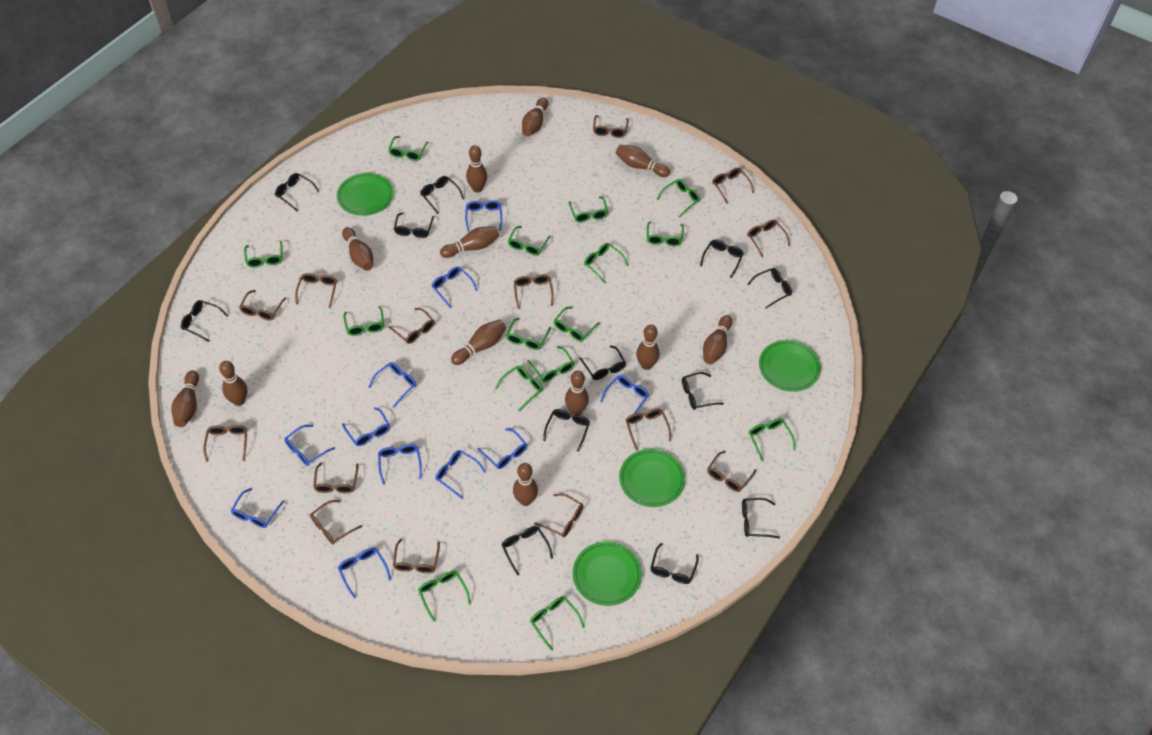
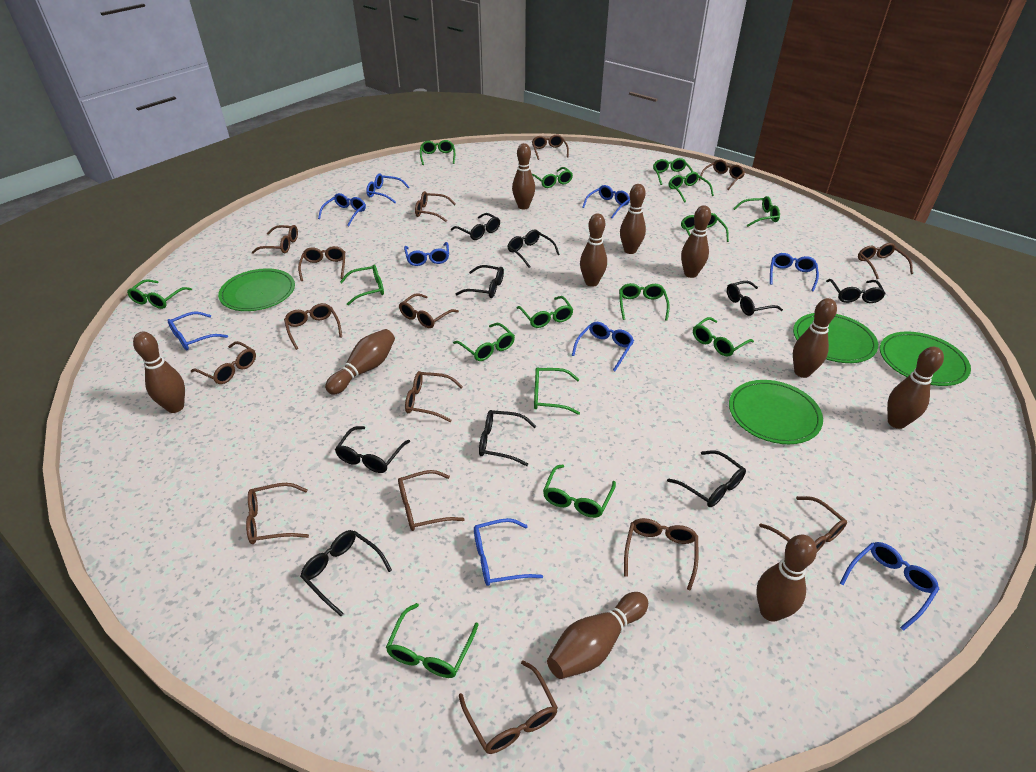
black glasses: [181,300,228,342] [275,173,319,211] [394,213,434,238] [420,176,464,214] [501,526,553,576] [543,409,590,452] [579,345,626,380] [651,543,699,584] [682,372,724,410] [700,240,744,278] [742,498,780,538] [747,268,792,309] = 12 -> [300,530,392,616] [335,426,410,473] [451,213,500,240] [456,265,504,298] [479,410,536,466] [508,230,560,268] [667,450,746,507] [727,281,783,316] [826,279,885,303] = 9
blue glasses: [231,488,284,528] [284,425,335,466] [338,548,391,599] [342,407,390,446] [369,362,416,407] [378,444,422,485] [431,267,478,308] [436,450,486,499] [465,200,502,232] [477,428,527,469] [600,375,649,414] = 11 -> [167,312,228,350] [318,193,366,226] [366,174,410,203] [404,242,449,266] [474,518,543,586] [572,322,634,371] [582,185,630,218] [770,253,819,291] [840,542,939,631] = 9
brown bowling pin: [171,370,199,427] [219,361,247,406] [342,227,373,271] [440,226,499,258] [451,319,506,365] [466,145,487,193] [513,463,538,506] [522,98,548,136] [565,371,589,415] [616,145,670,177] [636,324,660,370] [703,315,732,364] = 12 -> [133,332,185,413] [325,329,395,395] [512,143,535,209] [547,592,648,679] [580,213,607,287] [620,184,646,254] [681,205,711,278] [756,535,817,622] [793,298,837,378] [887,347,944,429] = 10
brown glasses: [204,425,247,462] [239,290,286,321] [295,273,337,308] [310,500,362,545] [313,463,358,493] [388,308,435,344] [393,538,440,573] [514,275,554,309] [534,493,583,538] [593,115,629,138] [626,409,671,450] [707,451,756,492] [712,168,754,204] [747,220,790,258] = 14 -> [191,341,256,384] [246,483,309,544] [251,225,298,254] [284,303,342,350] [298,246,345,281] [398,470,465,531] [399,293,459,328] [405,371,463,422] [415,191,456,222] [459,661,558,754] [532,134,569,160] [624,518,698,591] [699,159,745,190] [759,496,847,552] [858,243,913,279] = 15

